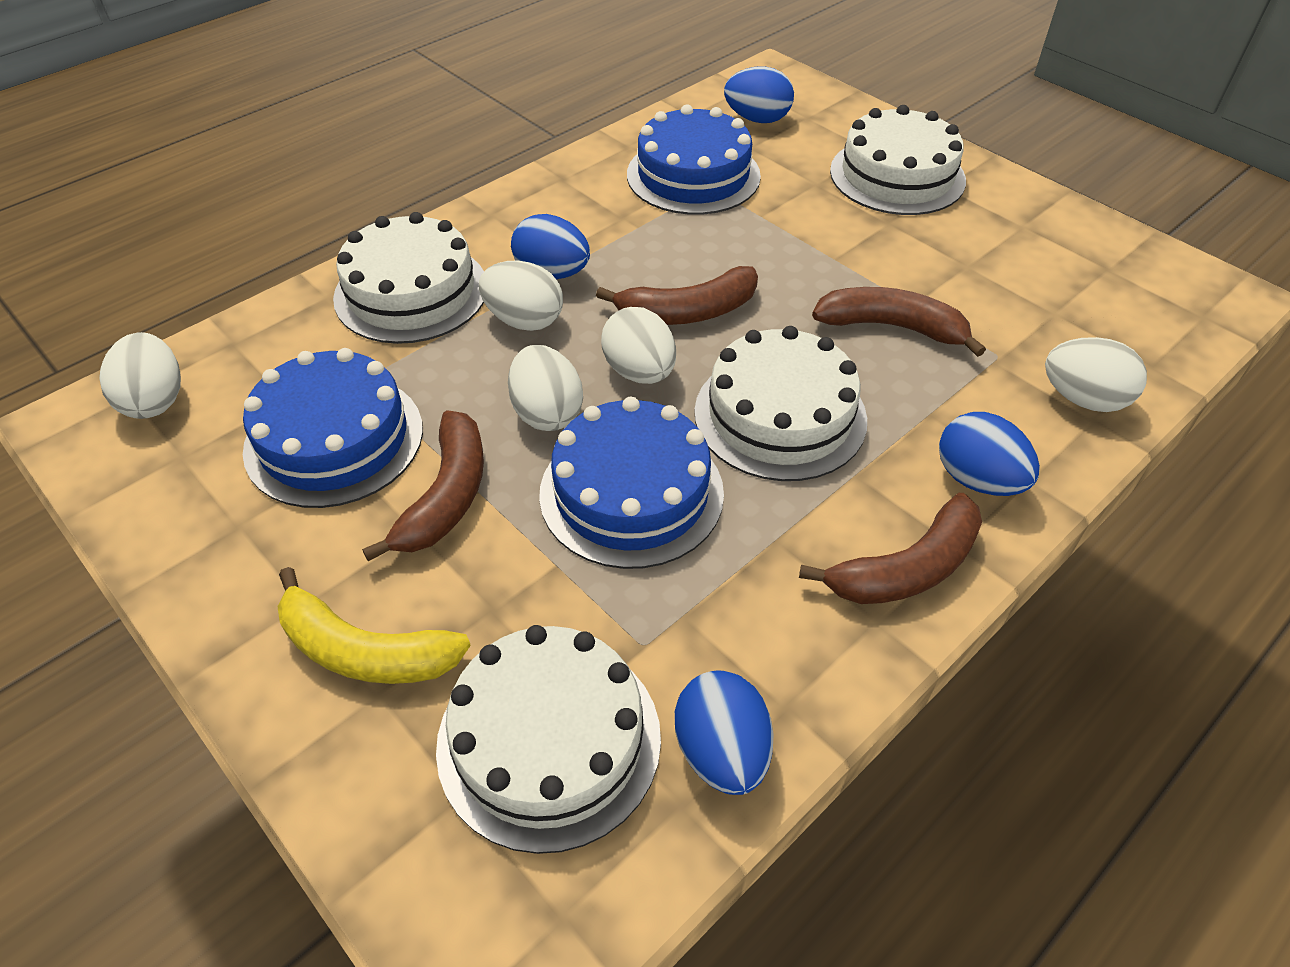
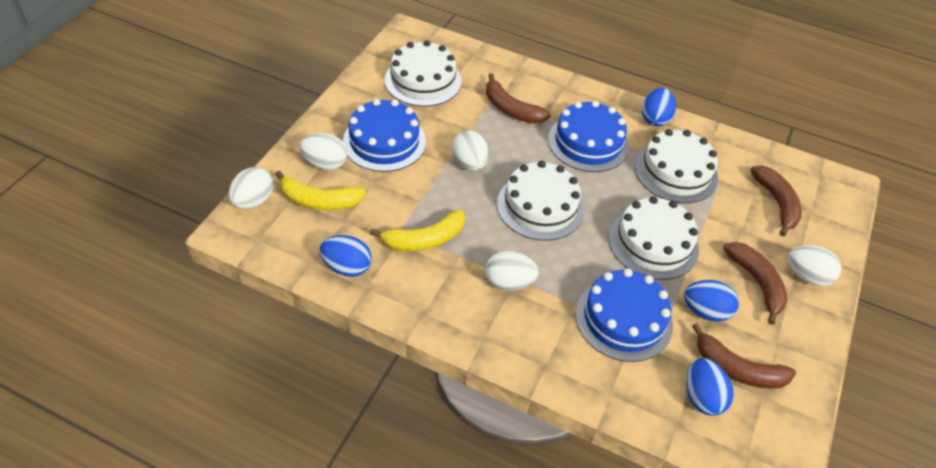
yellow banana: [277,567,471,684] = 1 -> [275,171,366,210] [370,210,465,251] = 2

